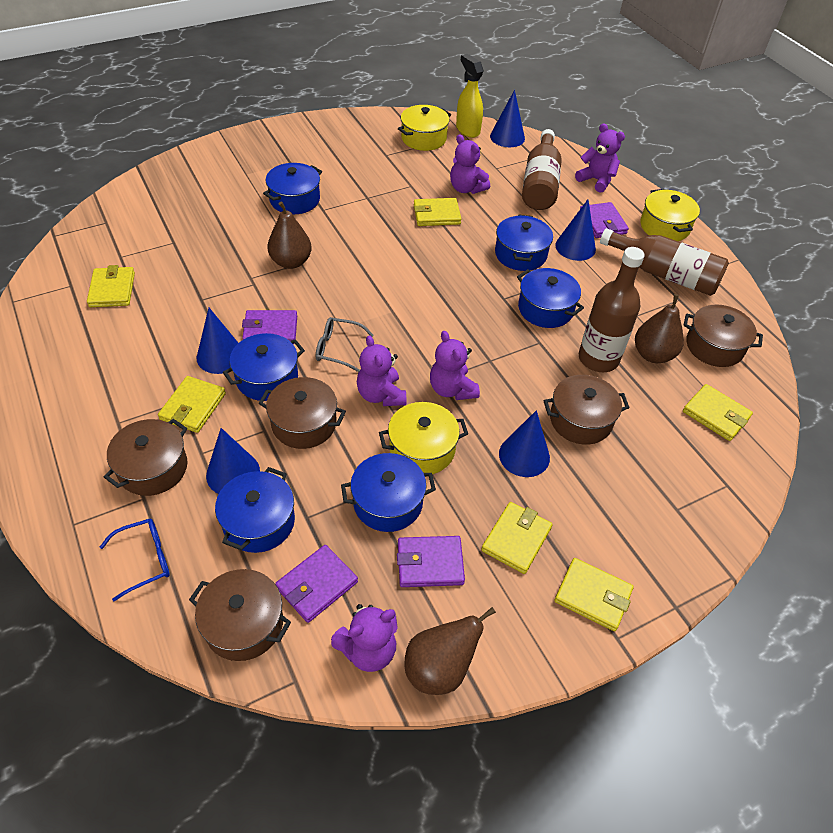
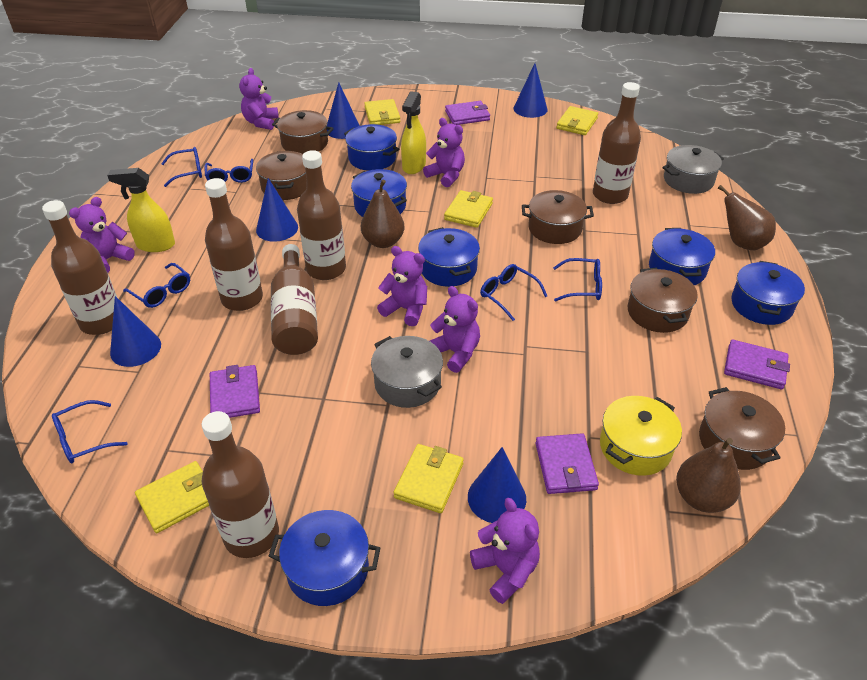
blue glasses: [100,519,170,601] = 1 -> [52,400,128,464] [123,263,190,308] [161,147,202,187] [205,159,253,183] [480,264,547,321] [553,258,602,301] = 6
brown bottle: [522,129,562,210] [579,247,644,372] [600,228,729,296] = 3 -> [42,200,117,335] [202,411,279,558] [205,178,263,311] [271,244,318,355] [297,150,346,280] [593,82,641,204] = 6
grey glasses: [316,317,374,372] = 1 -> none = 0
grey pot: none = 0 -> [371,336,443,408] [662,145,724,194] = 2
purple teddy bear: [331,604,398,672] [357,335,406,406] [430,331,480,400] [450,135,490,194] [575,123,625,193] = 5 -> [69,197,135,273] [239,68,279,130] [377,246,427,326] [423,118,465,187] [430,286,480,373] [470,498,540,604] = 6
yellow pot: [379,402,468,474] [398,105,451,151] [640,189,700,241] = 3 -> [600,396,682,476] = 1
yellow spray bottle: [456,54,484,138] = 1 -> [107,168,175,252] [401,91,426,174] = 2
yellow wallet: [87,265,135,307] [158,376,226,433] [414,198,461,226] [481,502,553,574] [554,558,634,631] [683,384,753,441] = 6 -> [135,461,209,533] [364,99,400,125] [394,444,464,513] [444,190,493,228] [556,106,598,135] = 5

